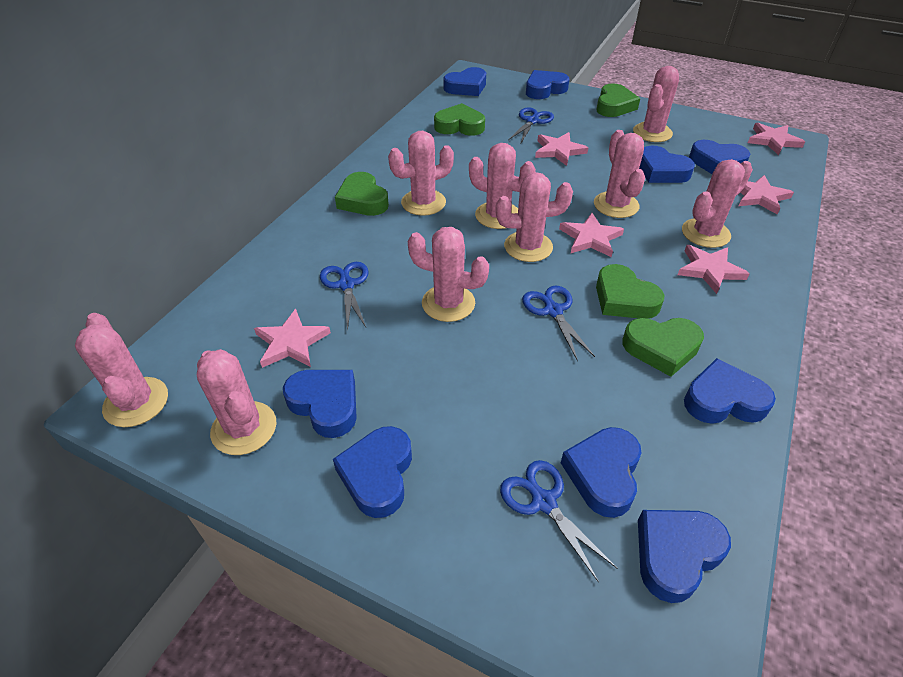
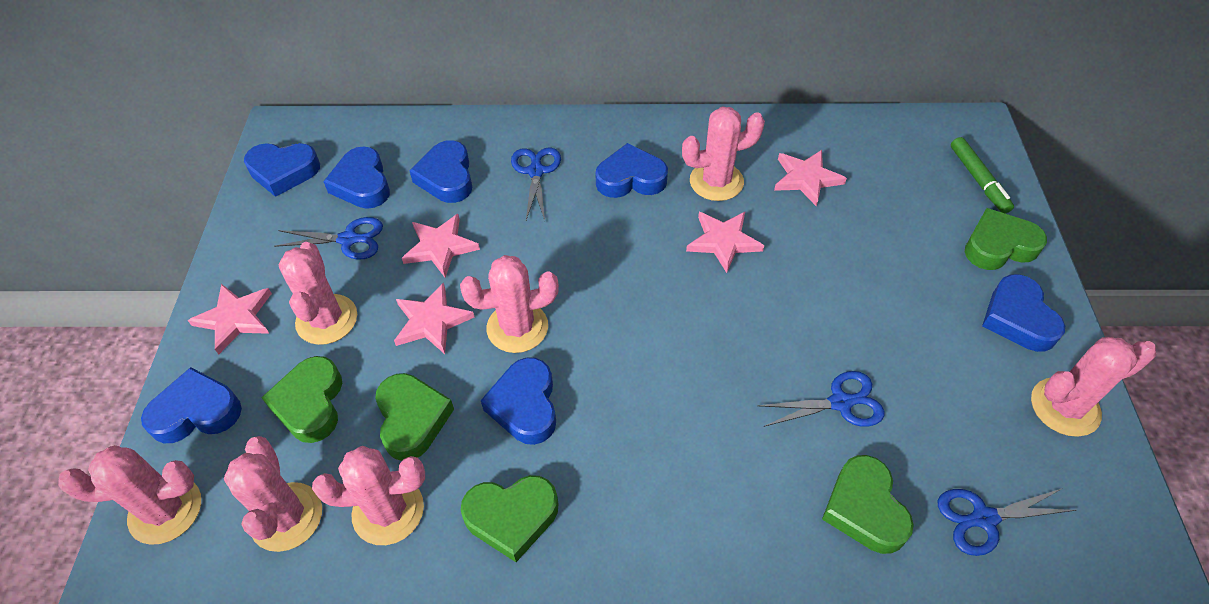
blue heart: [283,370,357,438] [333,426,412,518] [444,67,486,96] [526,70,569,99] [561,427,642,518] [638,510,731,603] [639,146,695,183] [684,358,776,424] [689,140,750,174] = 9 -> [141,367,242,443] [244,143,320,197] [323,146,390,209] [410,140,472,203] [481,357,556,445] [595,143,668,198] [982,274,1065,352] = 7
green marker: none = 0 -> [951,137,1014,214] = 1
pink cactus: [75,313,168,427] [197,349,276,455] [388,131,454,216] [408,227,489,322] [469,143,536,229] [496,172,573,262] [594,130,645,218] [633,66,679,142] [682,159,753,248] = 9 -> [58,445,201,545] [224,436,322,552] [279,242,357,345] [312,446,425,545] [460,255,559,353] [682,107,765,201] [1031,337,1156,437] = 7
pink star: [254,309,331,368] [535,132,588,166] [559,213,624,257] [678,245,750,294] [739,175,794,215] [748,123,805,155] = 6 -> [188,284,272,354] [394,282,474,354] [402,214,480,277] [686,212,764,273] [774,150,847,206] = 5

